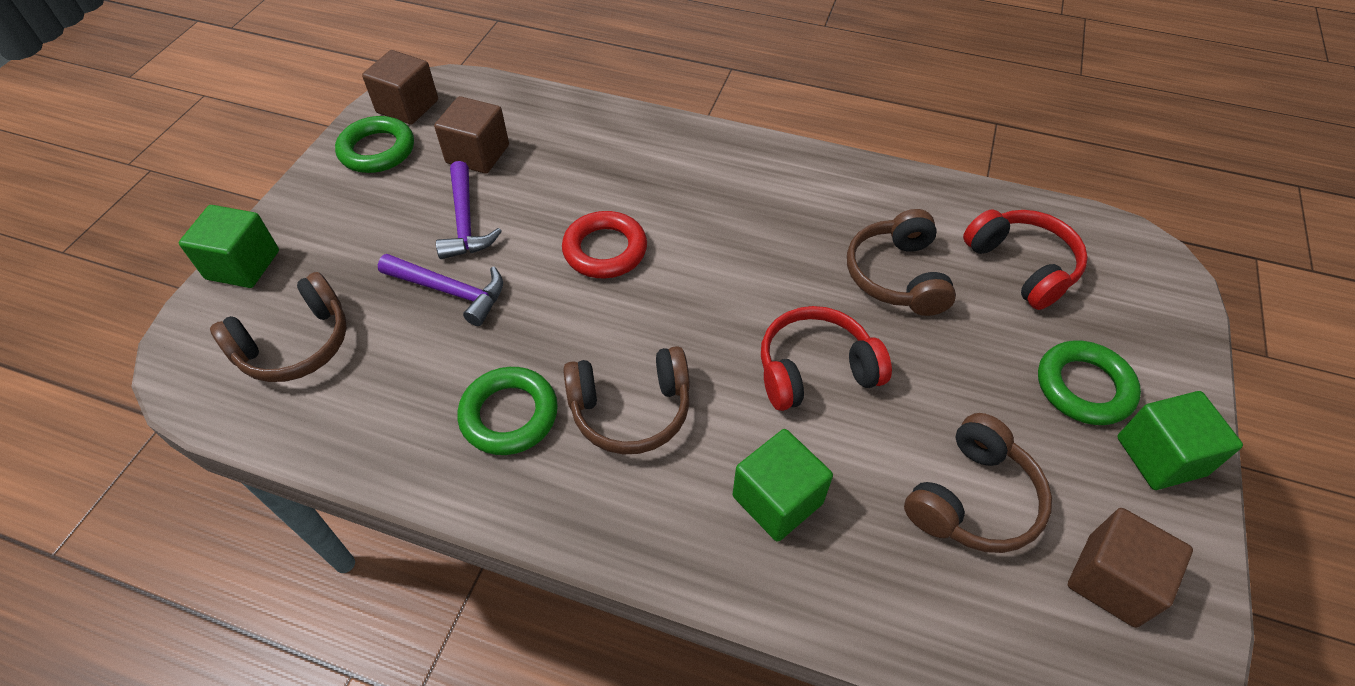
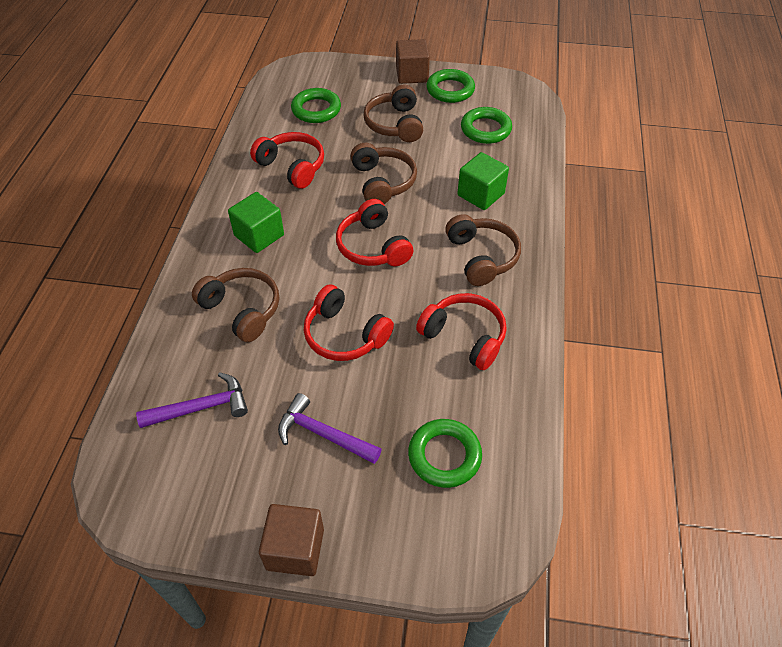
brown cube: [362,50,438,125] [434,96,509,174] [1068,508,1193,628] = 3 -> [259,504,324,576] [396,39,430,84] = 2
green cube: [179,205,279,288] [733,429,833,542] [1117,391,1243,490] = 3 -> [228,192,284,253] [457,152,509,210] = 2
green ring: [335,116,414,173] [457,367,558,455] [1038,340,1141,425] = 3 -> [291,88,341,123] [408,419,482,488] [427,69,475,103] [461,107,512,144] = 4
red headphones: [761,306,892,411] [963,209,1088,310] = 2 -> [250,132,324,189] [304,284,394,361] [336,199,413,266] [416,293,507,370] = 4
red ring: [562,211,647,278] = 1 -> none = 0

